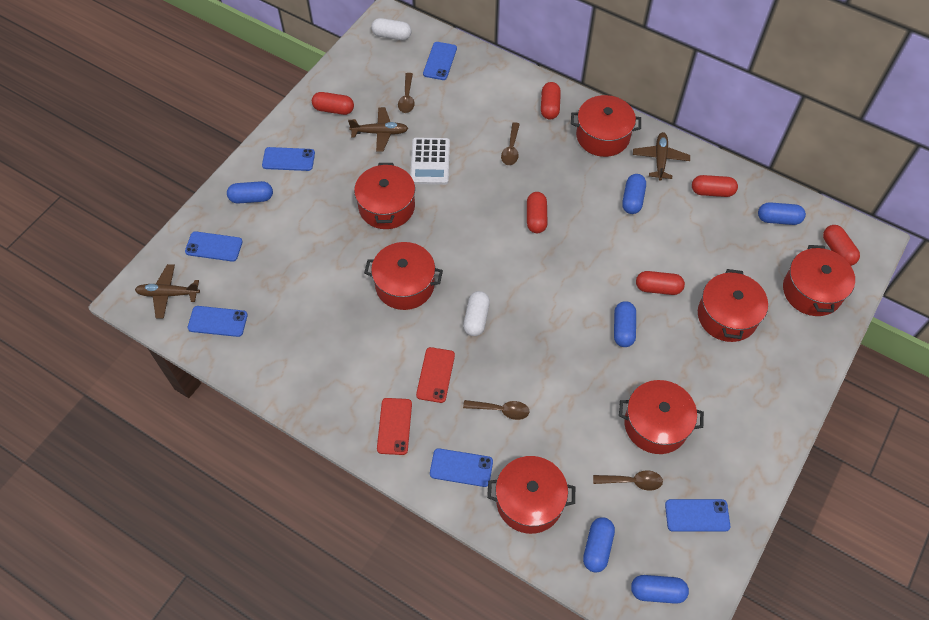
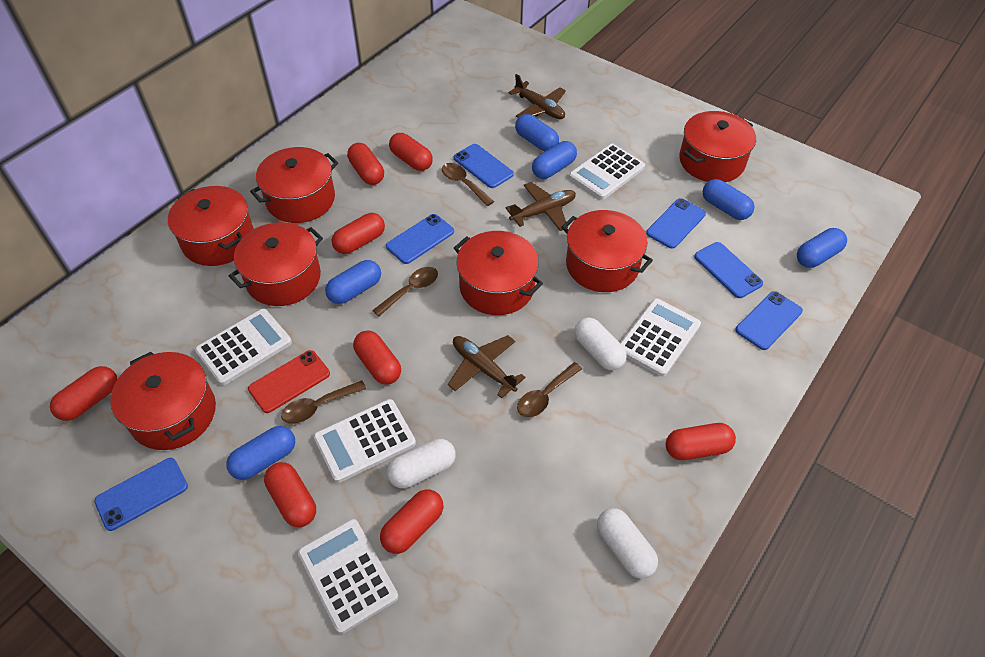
red capsule: [312,92,354,115] [527,192,547,233] [541,82,561,120] [636,271,685,295] [692,175,738,197] [823,225,860,266] = 6 -> [50,366,117,421] [264,462,316,527] [332,213,385,254] [347,143,384,185] [353,331,401,384] [380,489,443,554] [389,133,433,171] [666,423,736,460] = 8
red phone: [377,398,412,455] [416,347,455,403] = 2 -> [248,350,330,413] = 1
white calculator: [410,138,450,185] = 1 -> [195,309,292,385] [298,519,398,634] [313,399,416,483] [569,144,645,200] [620,298,701,377] = 5
white capsule: [371,18,411,40] [463,291,490,336] = 2 -> [387,439,455,488] [574,317,627,370] [597,508,658,579] = 3

